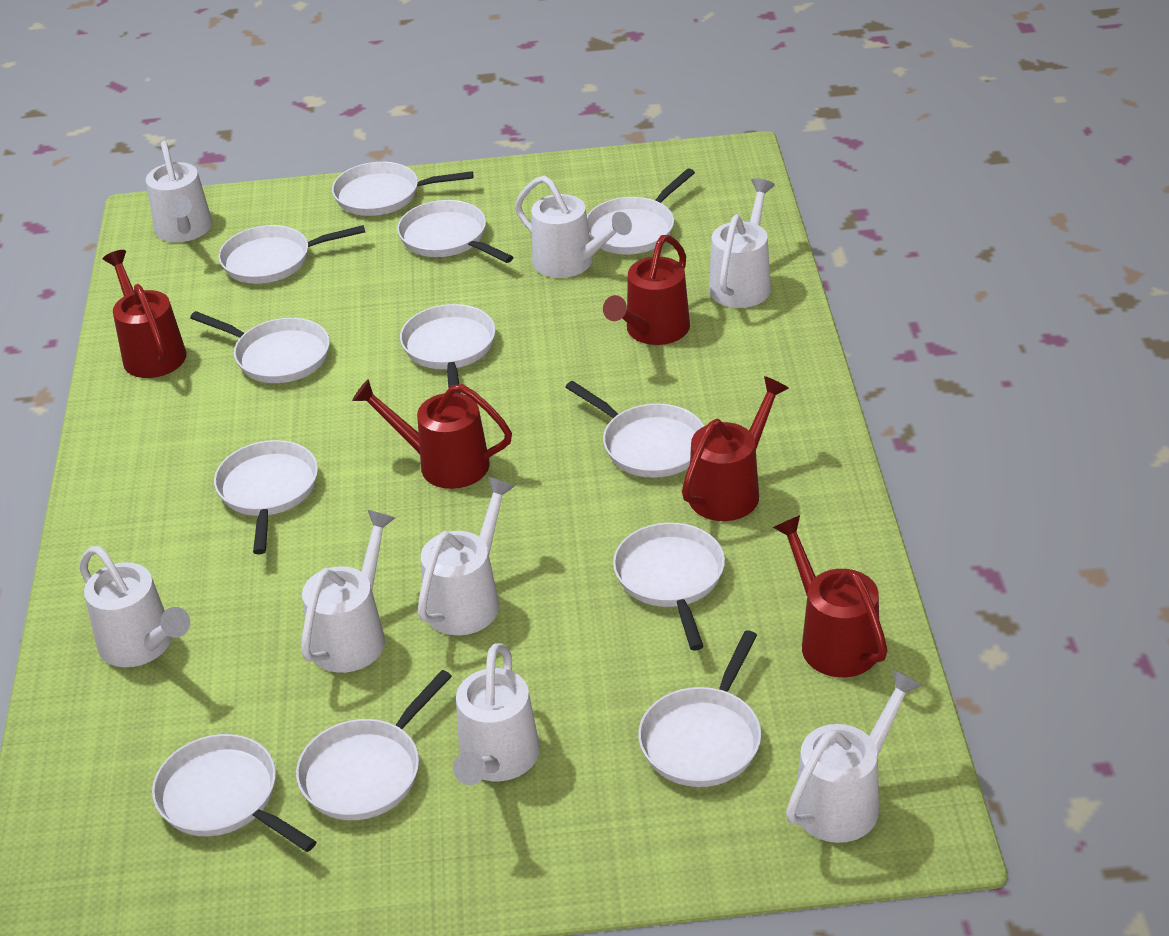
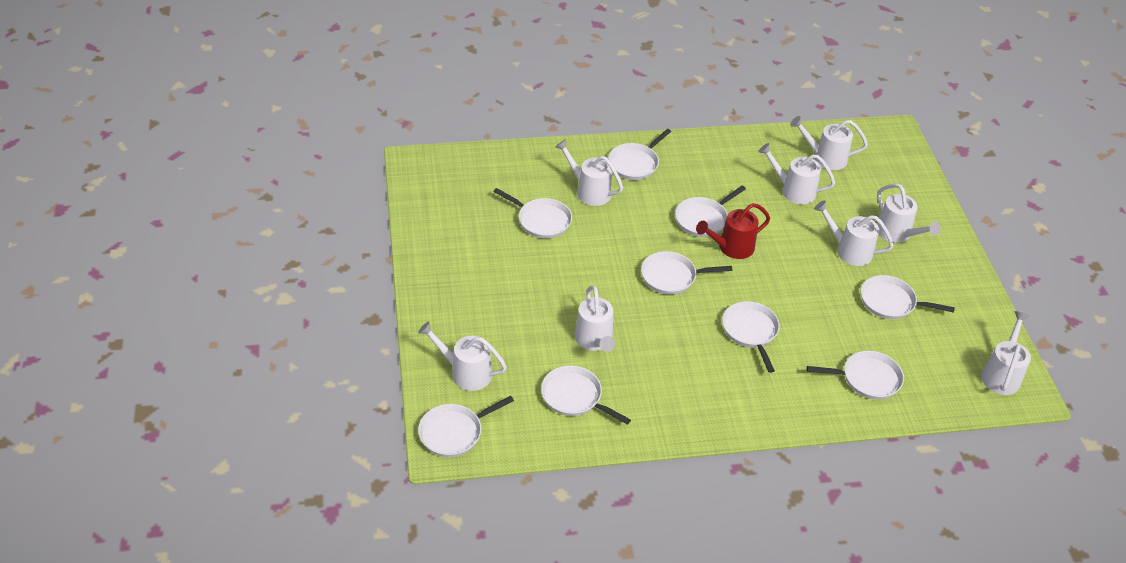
red watering can: [103,250,186,378] [352,379,512,489] [603,235,690,345] [682,376,789,521] [773,515,888,677] = 5 -> [696,203,770,259] = 1
white pan: [152,734,316,852] [190,311,330,383] [214,440,318,555] [218,225,365,284] [296,670,452,820] [332,162,473,216] [397,200,514,263] [400,304,496,394] [566,381,704,478] [587,168,695,254] [613,523,725,651] [638,630,761,787] = 12 -> [418,396,514,457] [493,188,572,238] [541,365,631,425] [608,129,671,180] [641,251,733,294] [675,186,746,237] [722,301,780,373] [807,351,904,399] [861,275,955,319] = 9

